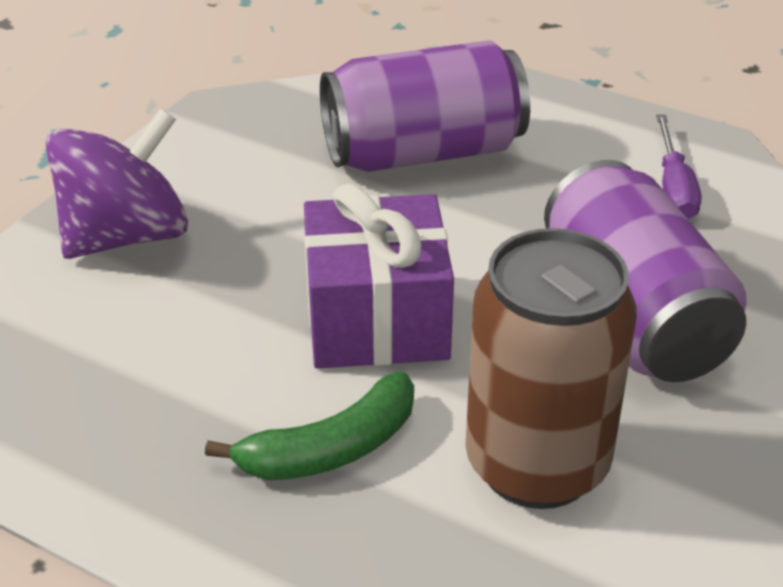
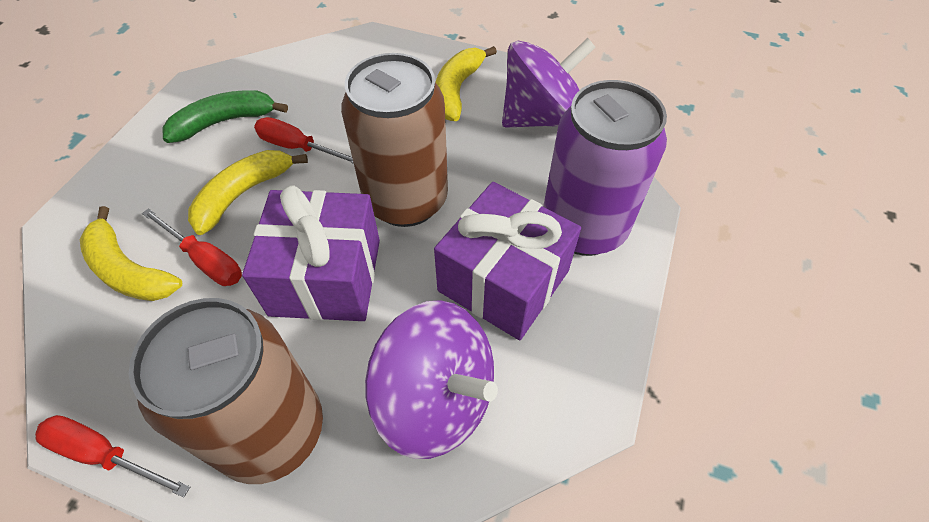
brown can: [465,228,637,509] = 1 -> [129,298,323,484] [341,53,448,227] = 2
purple can: [320,40,530,172] [544,160,746,382] = 2 -> [543,80,667,256] = 1
purple gift: [304,184,454,369] = 1 -> [242,185,380,321] [434,182,581,340] = 2
purple screwdriver: [656,114,701,219] = 1 -> none = 0
purple spinning top: [46,108,188,259] = 1 -> [365,300,498,459] [502,38,596,128] = 2
red screwdriver: none = 0 -> [35,415,190,498] [142,208,242,286] [254,117,354,164] = 3
yellow banana: none = 0 -> [80,206,182,301] [188,150,308,235] [436,46,497,121] = 3

